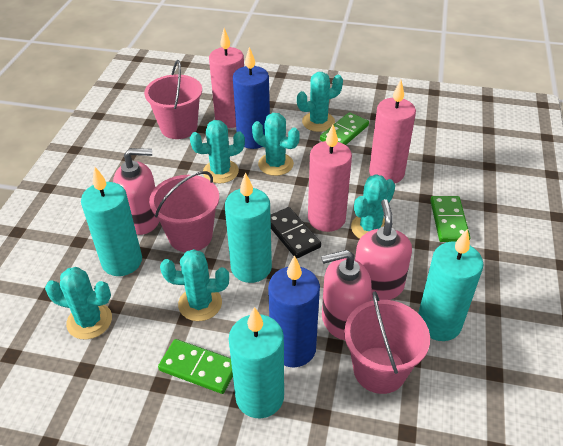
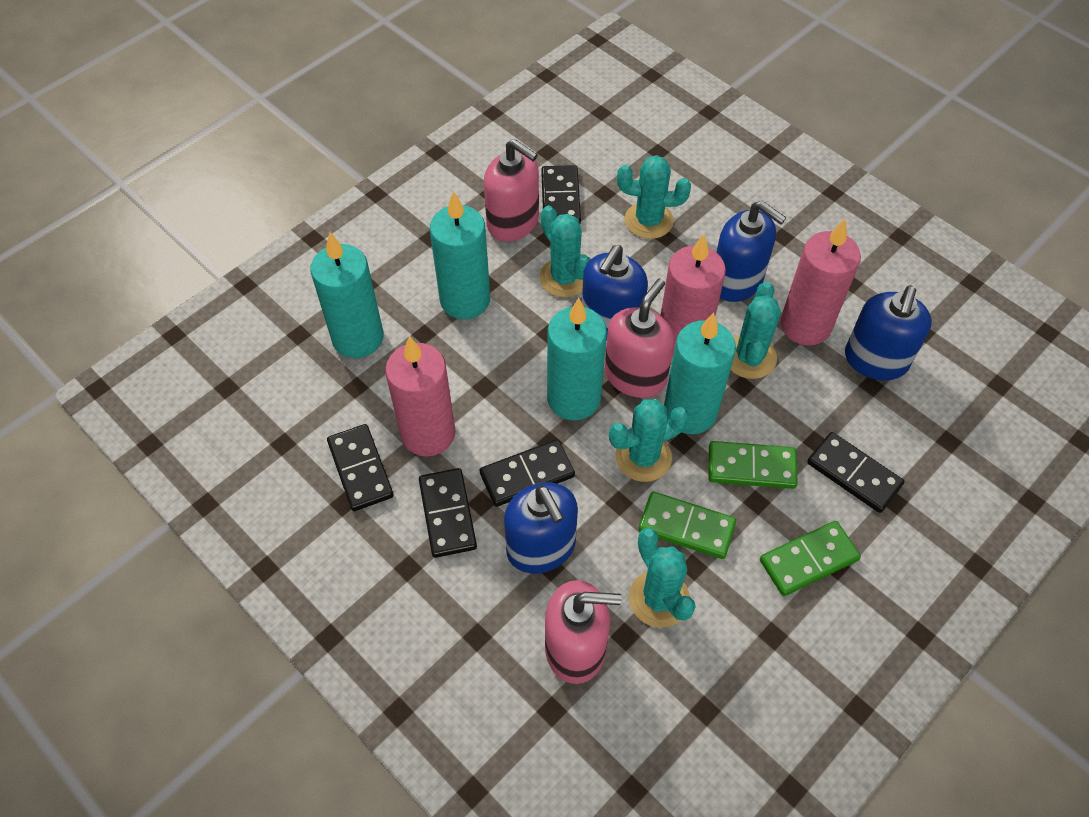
black domino: [270,207,321,259] = 1 -> [327,424,394,511] [419,468,477,558] [480,439,575,507] [541,165,581,223] [807,432,904,513] = 5
blue candle: [233,47,270,149] [268,255,320,367] = 2 -> none = 0
blue soap dispenser: none = 0 -> [504,482,578,574] [582,245,648,340] [716,201,786,302] [845,286,932,381] = 4
pink bucket: [144,60,202,139] [149,171,219,252] [344,292,430,394] = 3 -> none = 0
turquoise cactus: [45,267,112,340] [160,249,229,321] [190,120,245,183] [252,113,300,176] [297,72,343,132] [351,174,395,239] = 6 -> [539,206,590,297] [609,399,689,482] [617,155,691,239] [629,528,696,628] [731,282,781,379] = 5

